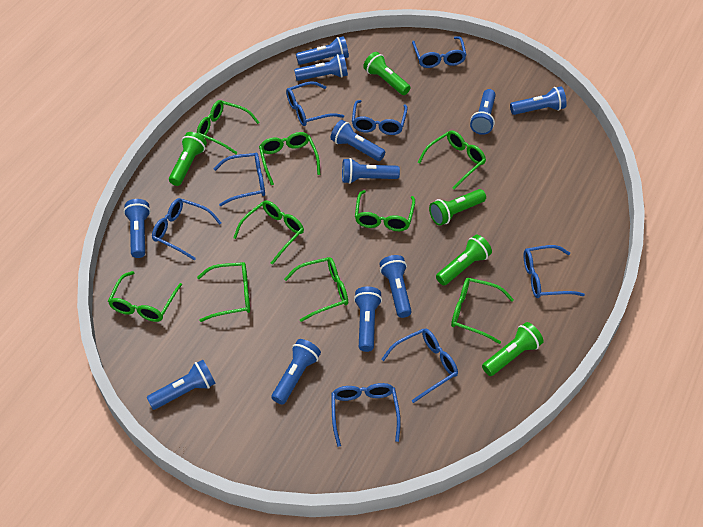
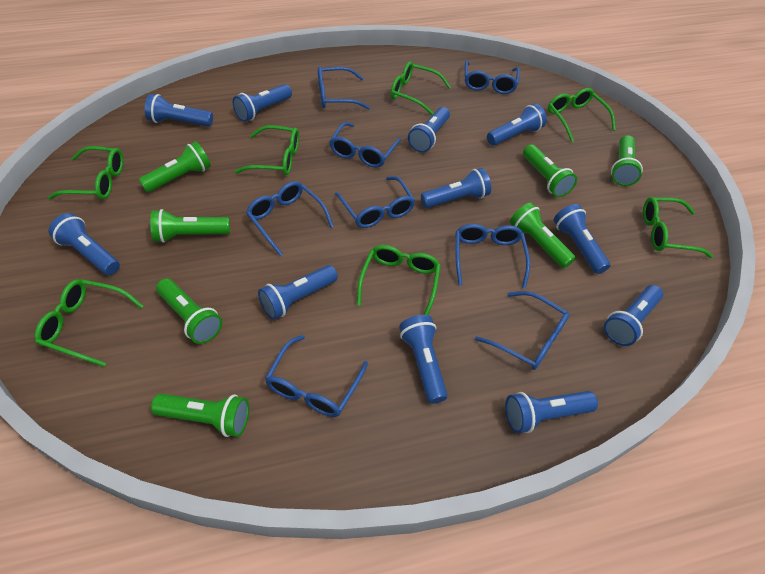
green flashlight: [169,132,207,186] [363,52,411,95] [429,189,486,226] [436,235,492,285] [482,322,543,376] = 5 -> [139,141,211,192] [150,209,230,243] [151,394,249,437] [156,278,222,344] [510,203,576,268] [523,145,577,197] [611,135,643,186] = 7
green glasses: [108,271,182,322] [197,100,260,154] [197,262,250,322] [233,200,304,265] [259,132,320,185] [284,257,348,322] [355,190,415,231] [418,131,486,190] [451,278,514,344] = 9 -> [35,279,143,367] [48,146,124,200] [235,125,299,175] [357,245,441,315] [390,61,451,115] [548,88,616,142] [643,197,713,258] = 7

